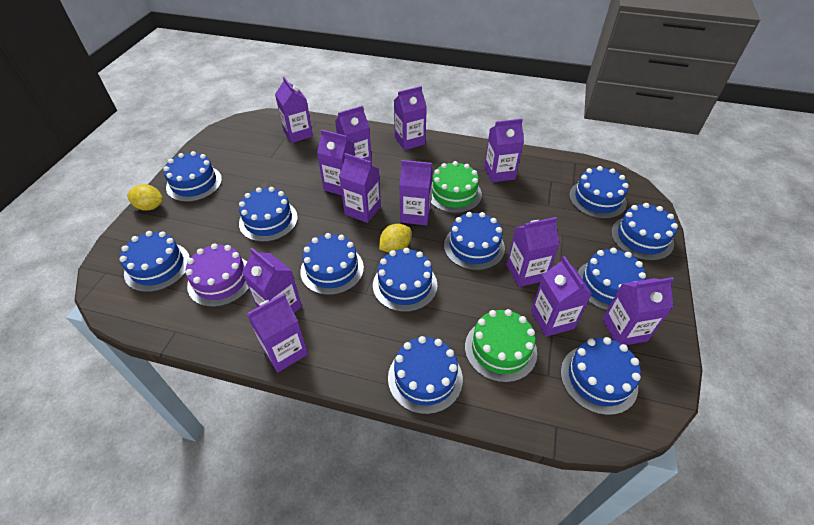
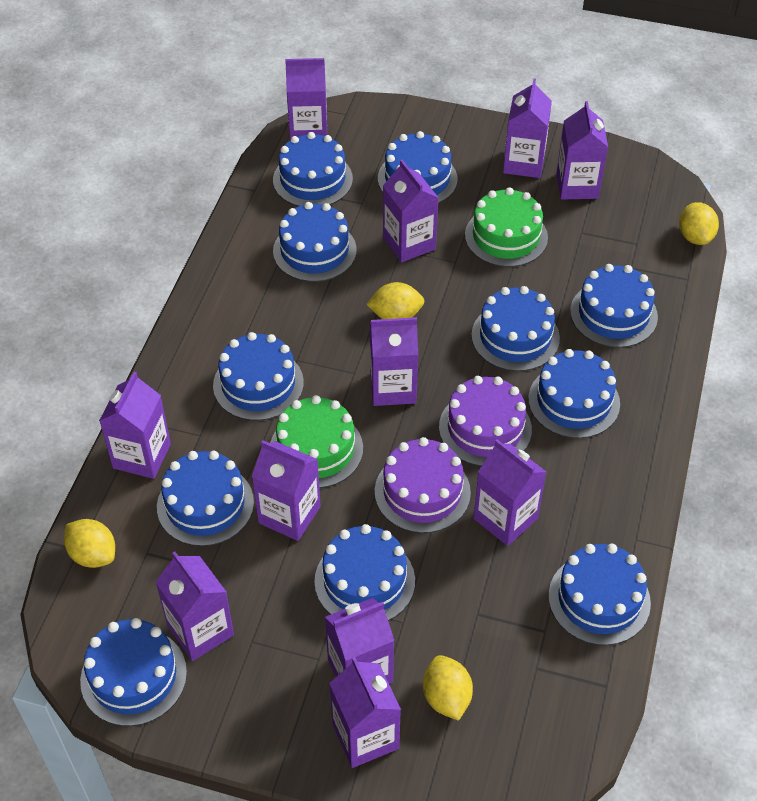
purple cake: [185,243,249,307] = 1 -> [375,437,471,533] [439,376,532,466] = 2
purple carton: [242,248,302,313] [247,294,308,372] [275,77,313,143] [317,130,355,195] [335,106,372,165] [339,153,381,223] [394,86,427,150] [399,160,433,225] [484,119,524,182] [507,217,560,287] [531,256,592,337] [602,277,674,345] = 12 -> [99,372,171,479] [156,552,234,661] [252,440,321,541] [285,58,327,140] [325,598,394,684] [329,657,401,768] [370,317,418,406] [383,160,438,263] [474,439,546,546] [503,79,552,178] [557,101,608,199] = 11
yellow lemon: [127,184,163,211] [379,224,411,253] = 2 -> [64,519,115,568] [366,282,424,319] [423,655,473,721] [679,202,719,245] = 4

